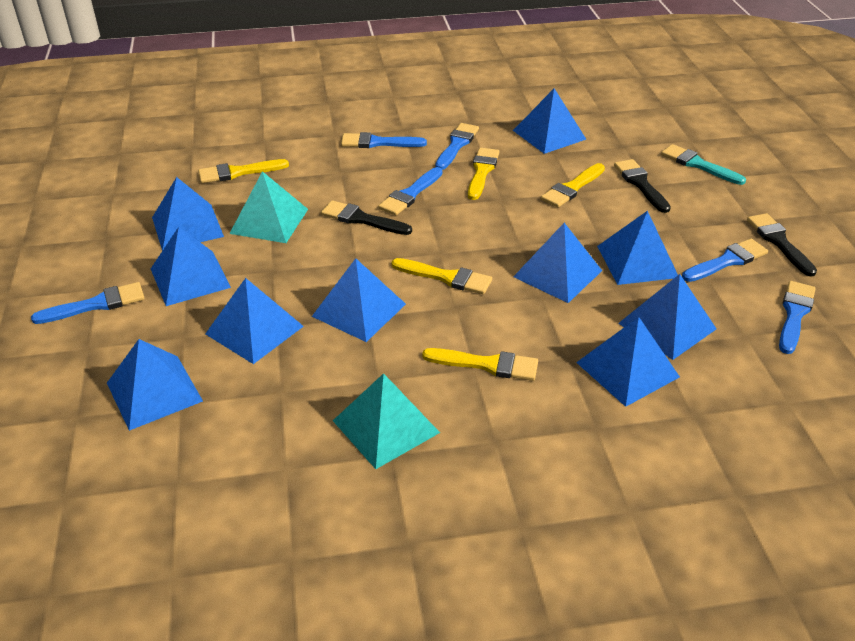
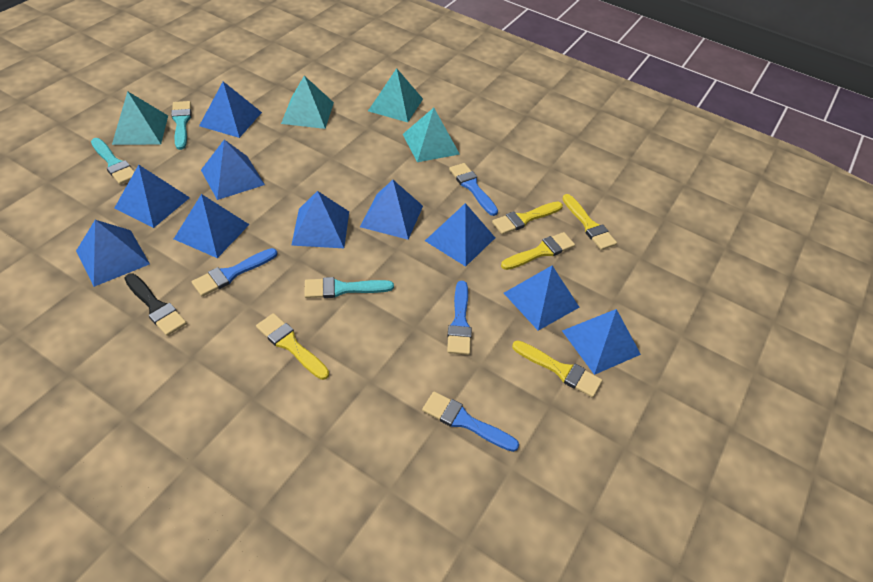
black brush: [321,200,412,235] [614,159,671,213] [747,213,817,277] = 3 -> [124,273,187,336] = 1
blue brush: [31,282,144,324] [341,132,427,148] [378,167,443,215] [435,123,479,170] [682,239,768,282] [779,281,816,354] = 6 -> [192,248,277,296] [422,391,519,452] [447,281,472,355] [449,163,498,216] = 4
turquoise brush: [661,144,746,185] = 1 -> [91,138,134,185] [171,101,192,150] [304,277,394,298] = 3
turquoise pyramid: [229,171,308,243] [333,373,440,469] = 2 -> [112,91,168,145] [281,76,334,129] [368,68,423,122] [403,108,460,162] = 4

